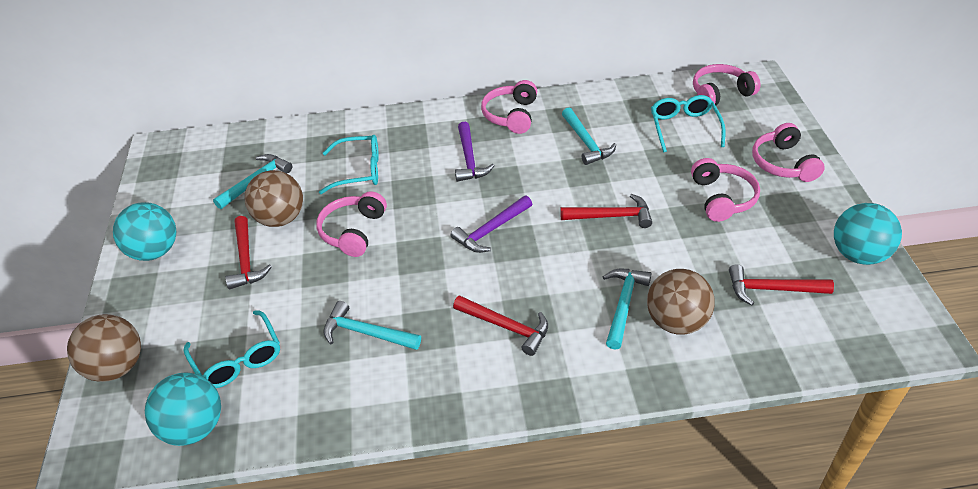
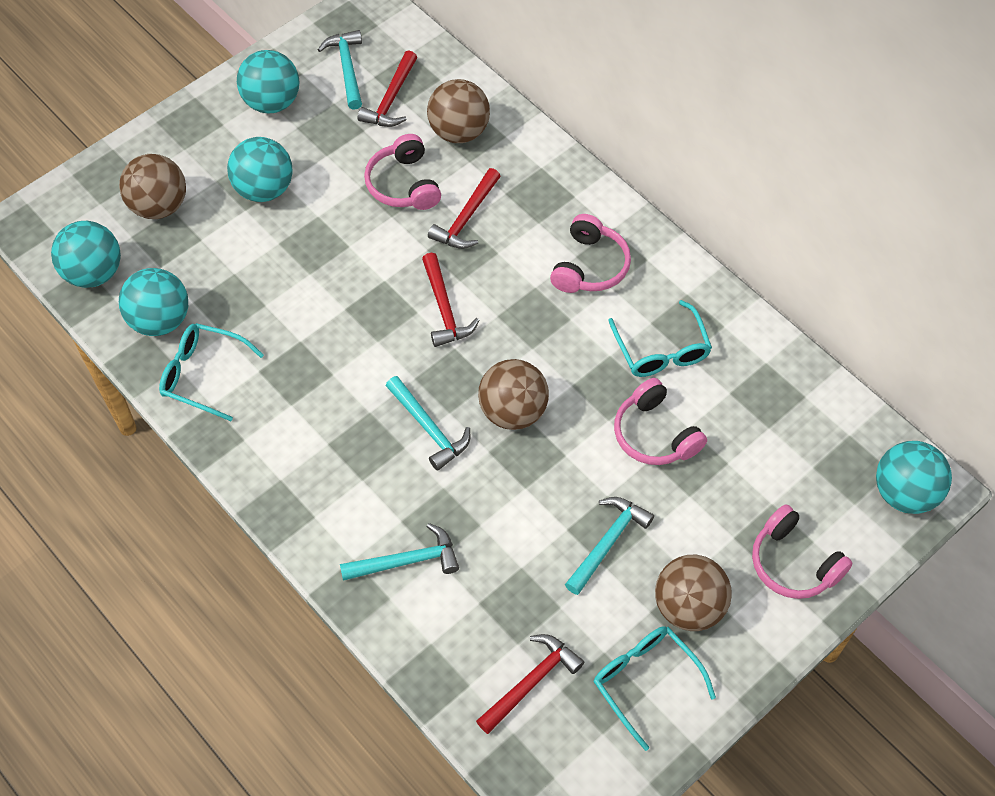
brown ball: [67,314,141,382] [245,170,303,227] [647,269,714,335] = 3 -> [119,154,186,219] [427,79,490,143] [478,359,549,430] [655,555,732,631] = 4
pink headphones: [316,191,387,257] [481,80,537,134] [691,158,760,222] [693,64,761,106] [752,123,825,182] = 5 -> [364,134,441,210] [550,214,631,293] [614,378,707,465] [752,504,853,599] = 4
purple hammer: [451,195,532,253] [455,122,495,182] = 2 -> none = 0
turquoise ball: [113,202,176,261] [145,373,221,446] [834,203,902,265] = 3 -> [51,221,121,288] [119,268,188,336] [227,137,293,202] [237,50,300,113] [876,441,952,514] = 5

